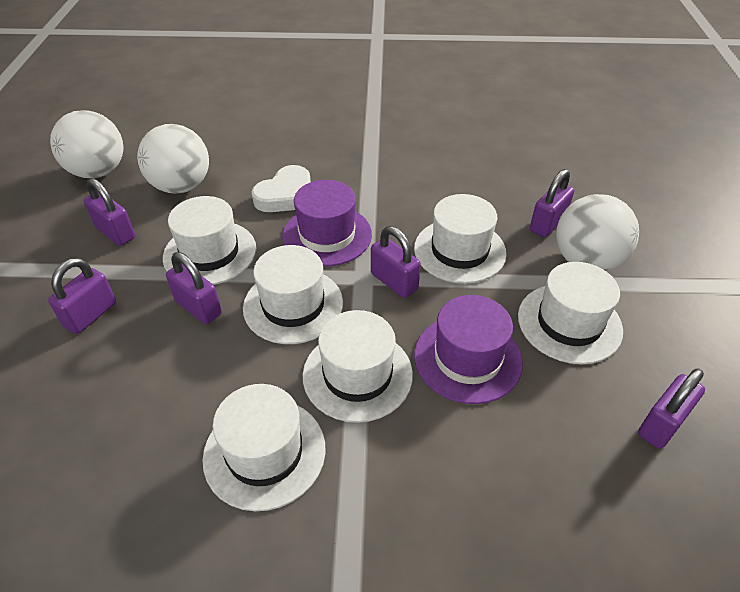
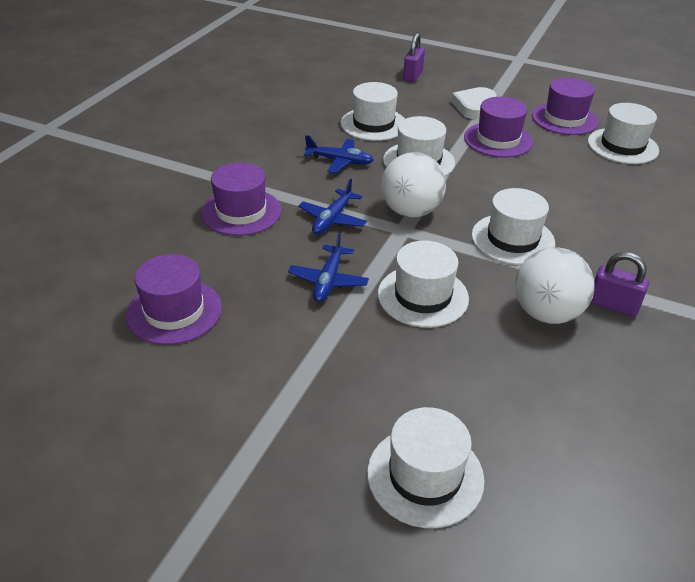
blue plane: none = 0 -> [288,232,369,302] [298,178,367,234] [304,135,374,173] = 3
purple hat: [282,180,372,267] [414,295,523,404] = 2 -> [126,254,222,345] [201,162,281,236] [464,97,533,158] [532,78,599,135] = 4
purple padlock: [48,258,116,334] [84,178,135,246] [166,252,222,324] [371,226,421,298] [530,169,574,237] [638,368,705,449] = 6 -> [403,33,425,82] [591,252,649,317] = 2
white ball: [50,110,123,178] [137,124,209,194] [556,194,639,271] = 3 -> [381,152,446,218] [515,247,595,324] = 2

